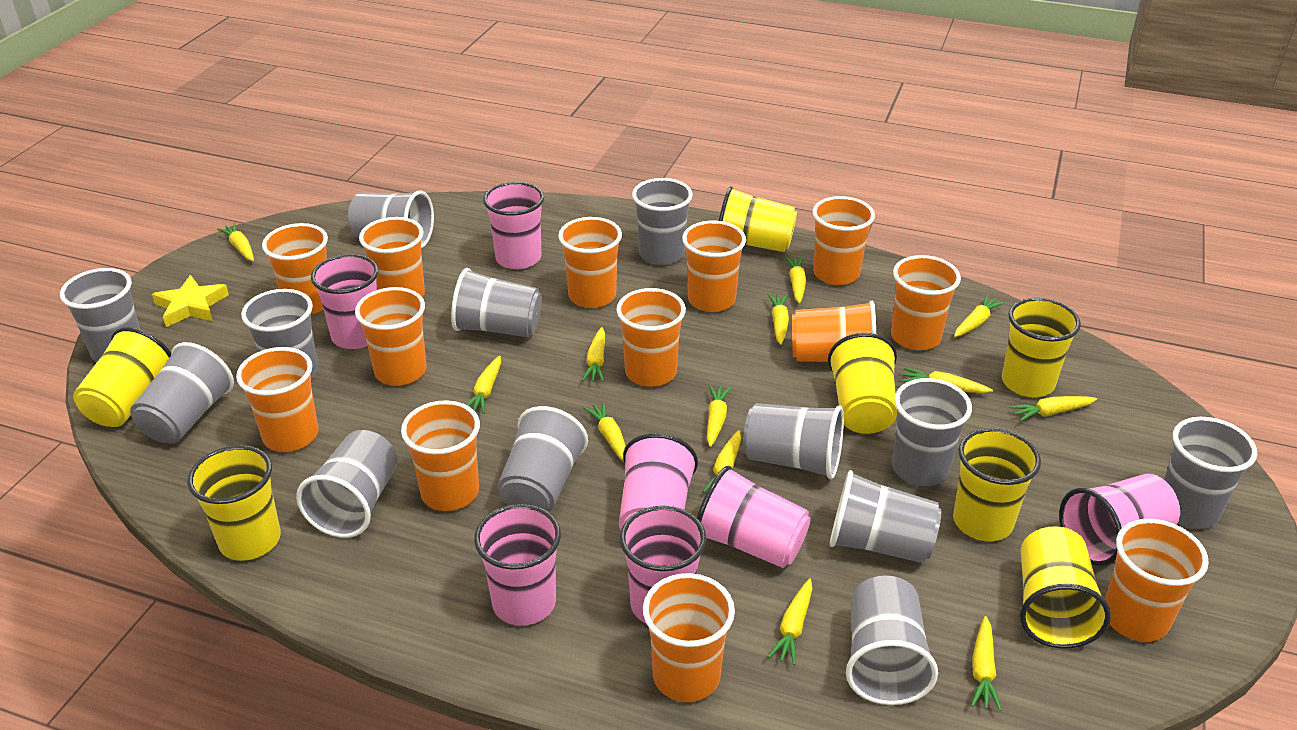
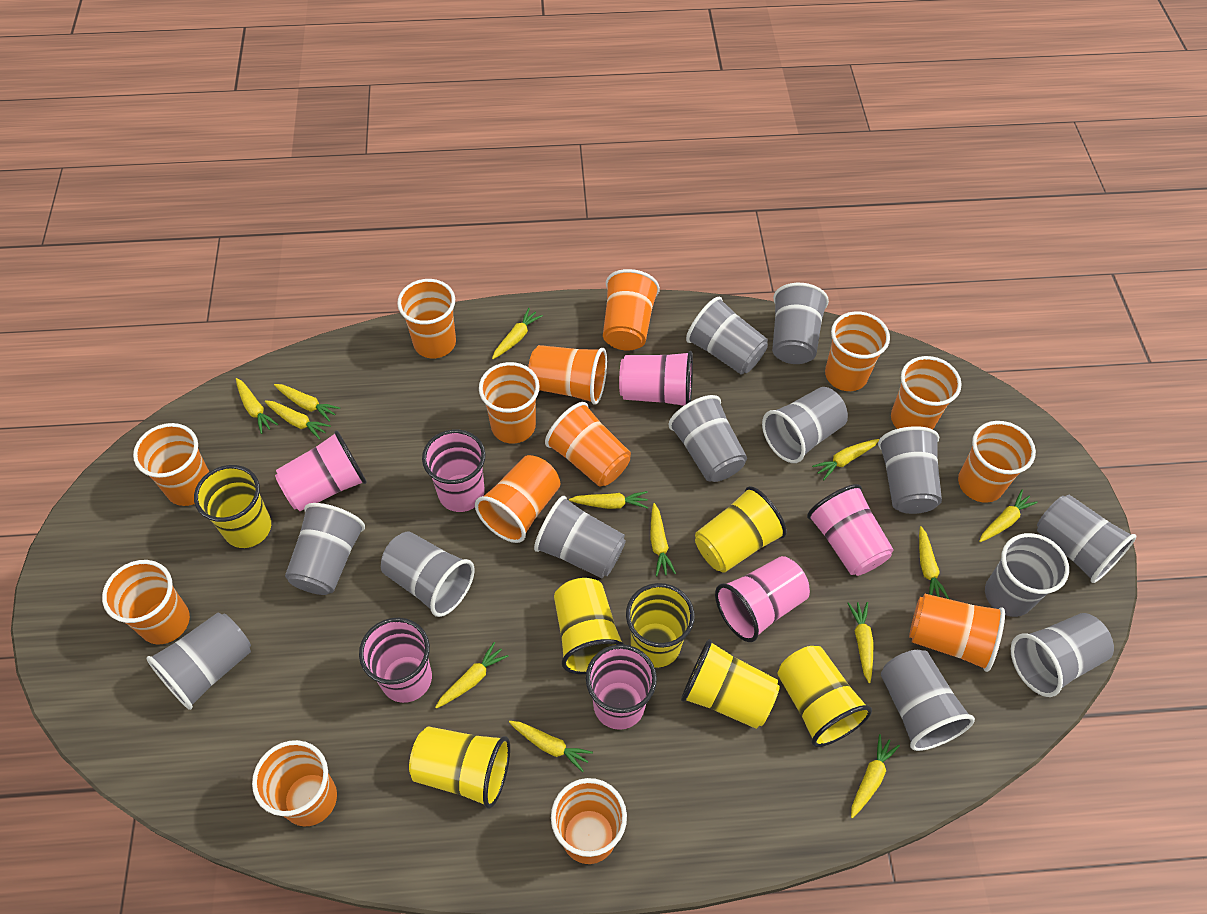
orange cup: [236,347,319,452] [262,223,328,314] [355,287,426,386] [359,217,425,298] [401,400,480,511] [558,217,622,308] [616,288,686,387] [643,573,735,702] [682,221,746,312] [792,301,876,362] [812,196,875,285] [891,255,961,350] [1105,519,1209,642] = 13 -> [102,560,190,644] [133,423,209,506] [252,740,337,826] [397,279,456,358] [475,455,560,543] [479,362,540,444] [528,345,607,405] [545,402,631,487] [551,778,627,864] [603,269,660,351] [825,311,890,391] [891,356,962,429] [909,594,1005,672] [958,421,1036,503] = 14
yellow star: [152,275,229,327] = 1 -> none = 0

